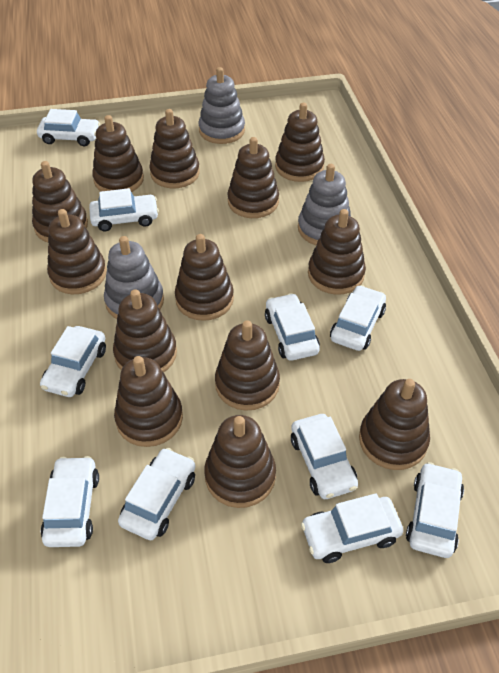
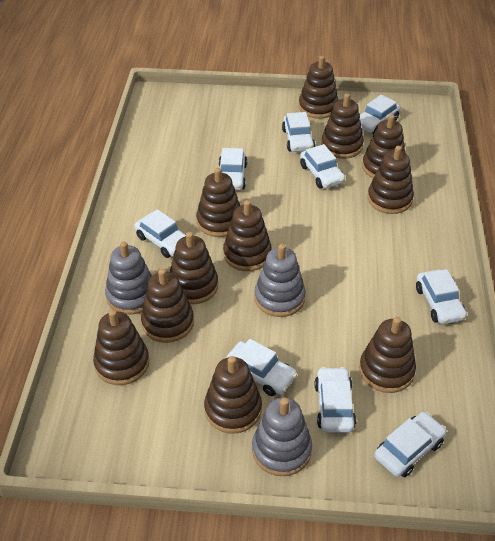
brown stacking toy: [32,161,88,242] [47,209,107,294] [92,115,144,192] [113,289,177,373] [114,356,183,447] [149,109,200,189] [175,234,234,321] [204,415,276,508] [215,321,280,411] [228,137,279,218] [275,103,325,182] [308,209,366,295] [359,379,430,470] = 13 -> [93,309,149,385] [141,269,194,343] [170,232,218,304] [196,168,240,237] [204,356,262,434] [223,200,272,271] [299,56,338,119] [321,93,364,159] [359,317,416,393] [362,114,405,178] [367,146,414,214] = 11
white car: [37,109,100,146] [40,326,106,397] [41,456,99,547] [89,188,159,231] [118,448,195,540] [265,293,320,361] [291,414,358,499] [301,493,403,563] [330,285,386,351] [406,462,464,558] = 10 -> [135,209,186,258] [219,148,247,190] [226,339,297,396] [282,112,315,152] [300,144,345,188] [315,367,356,432] [360,95,401,134] [374,412,446,477] [416,269,467,324] = 9

